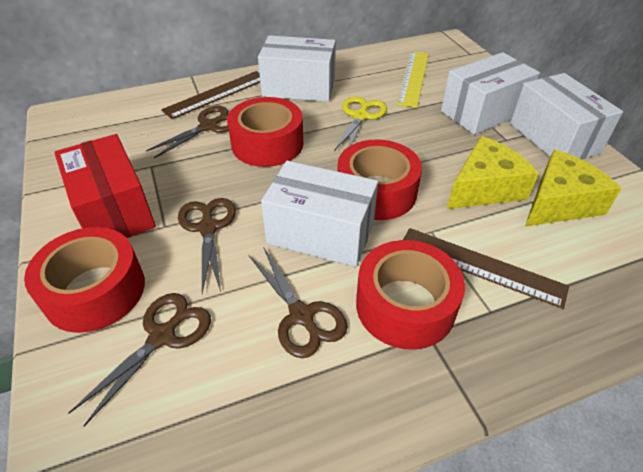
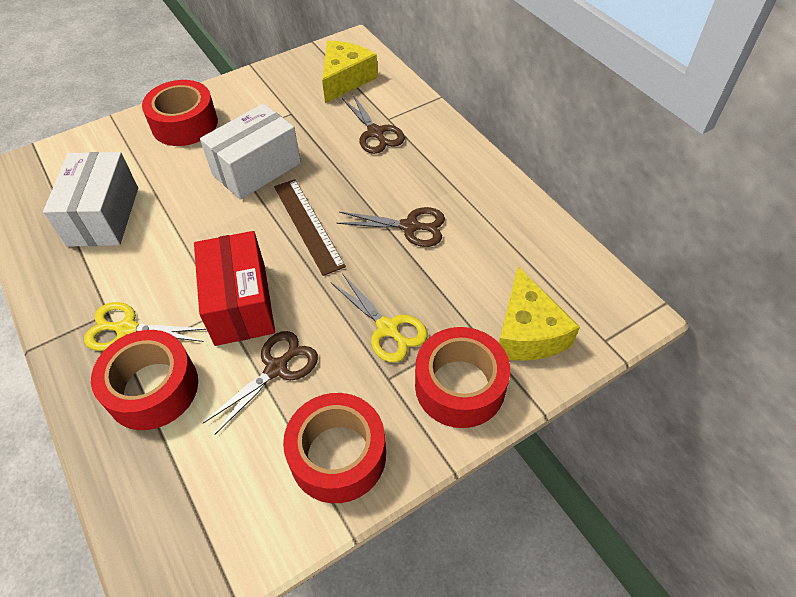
brown ruler: [161,71,260,119] [403,228,569,309] = 2 -> [274,179,346,276] = 1
brown scissors: [68,293,211,426] [146,106,229,158] [178,198,236,293] [249,248,348,358] = 4 -> [203,331,318,435] [337,207,445,247] [342,93,405,154] = 3
white box: [258,35,336,102] [261,161,378,267] [441,52,540,135] [510,73,623,160] = 4 -> [43,152,138,247] [200,103,301,200] = 2
yellow ruler: [396,51,429,108] = 1 -> none = 0
yellow scissors: [334,96,387,151] = 1 -> [84,302,207,351] [331,273,428,363] = 2

